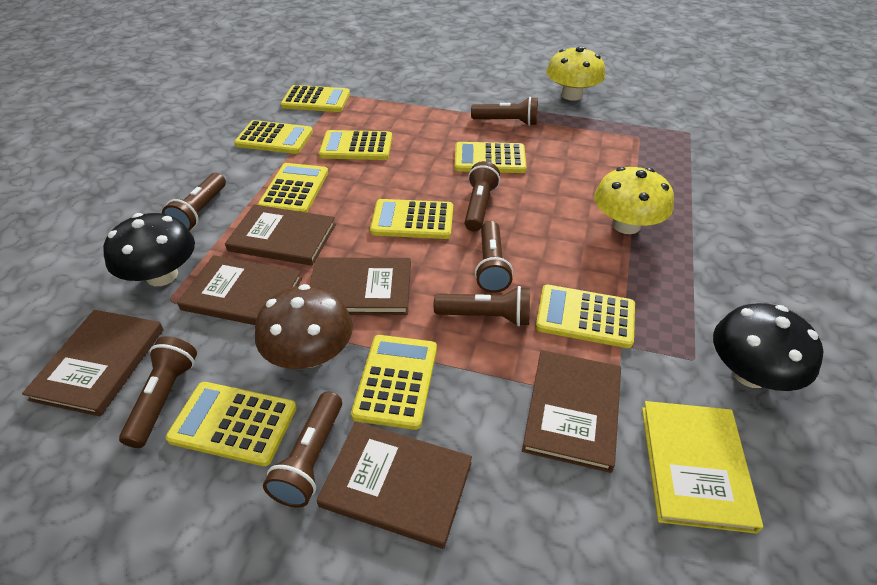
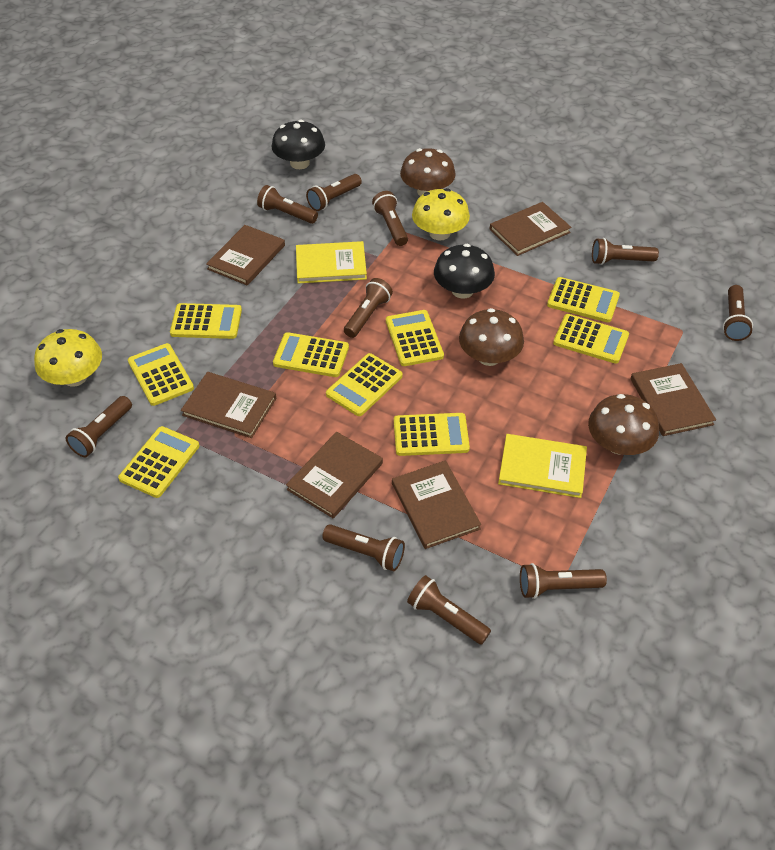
brown flashlight: [119,336,197,448] [162,173,226,231] [263,392,342,508] [434,286,530,326] [465,161,500,231] [471,97,538,126] [475,221,513,293] = 7 -> [66,396,132,457] [257,185,318,224] [306,174,362,211] [322,524,405,571] [344,278,393,338] [372,191,408,246] [407,575,491,645] [520,563,607,599] [592,238,659,265] [723,285,753,341] = 10
brown mushroom: [255,284,353,369] = 1 -> [400,148,456,196] [459,308,524,366] [588,394,659,455] = 3
yellow book: [642,401,763,534] = 1 -> [296,241,367,283] [498,434,587,498] = 2

